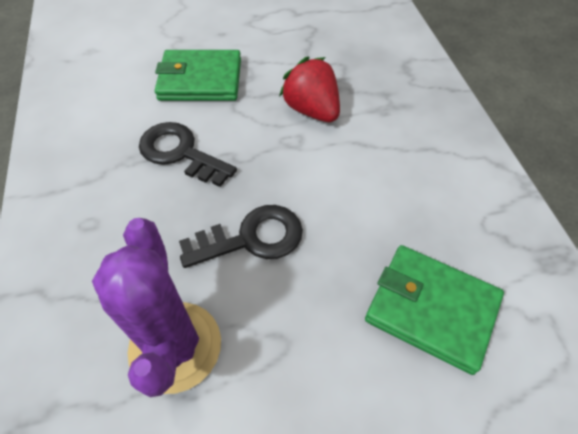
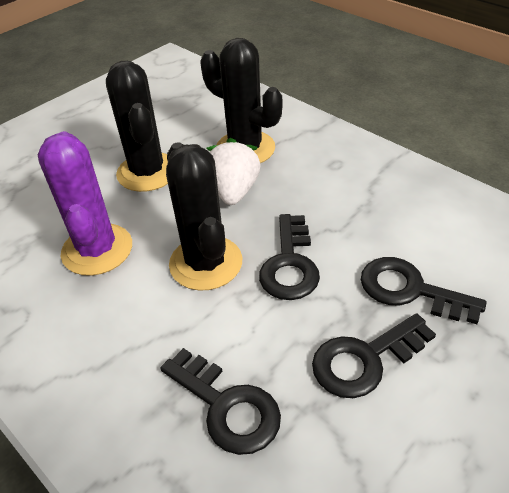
black cactus: none = 0 -> [106,61,168,192] [166,142,242,290] [200,38,282,163] = 3
black key: [139,122,237,187] [179,205,303,268] = 2 -> [160,348,281,455] [259,214,320,300] [312,313,436,398] [361,257,487,324] = 4
green wallet: [155,50,241,101] [365,245,504,375] = 2 -> none = 0
red strawberry: [279,57,340,122] = 1 -> none = 0
white strawberry: none = 0 -> [207,138,260,205] = 1

